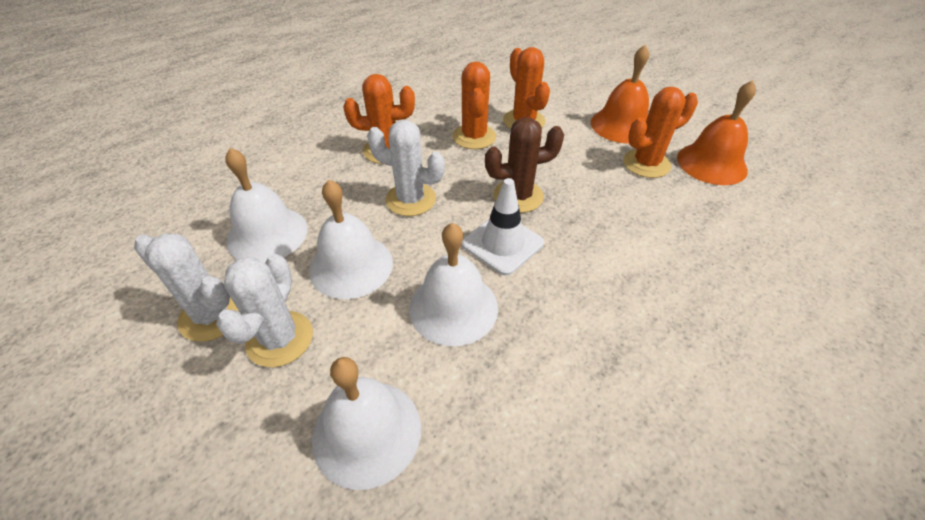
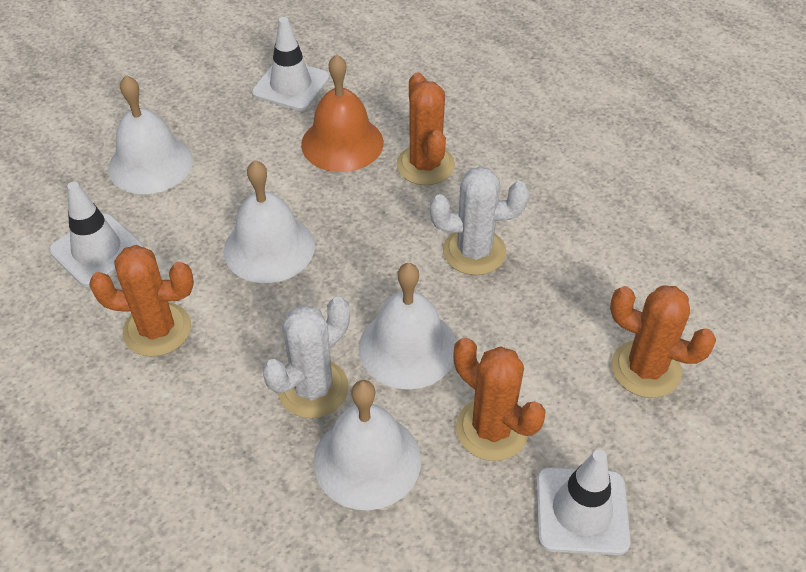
brown cactus: [485,117,564,213] = 1 -> none = 0
orange bell: [591,45,649,144] [677,80,756,185] = 2 -> [301,54,384,172] = 1
white cactus: [134,233,241,342] [216,254,313,367] [367,120,445,216] = 3 -> [262,296,350,418] [430,166,529,275] = 2
white traffic cone: [462,178,544,276] = 1 -> [49,182,144,287] [252,17,330,111] [536,450,631,555] = 3

